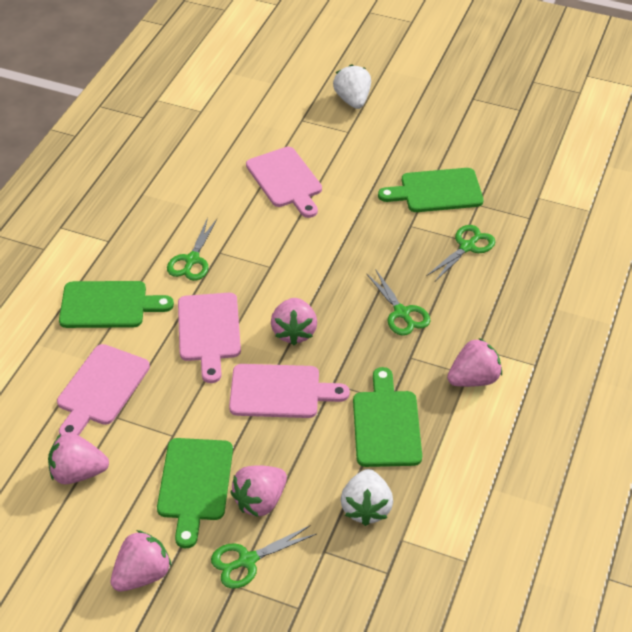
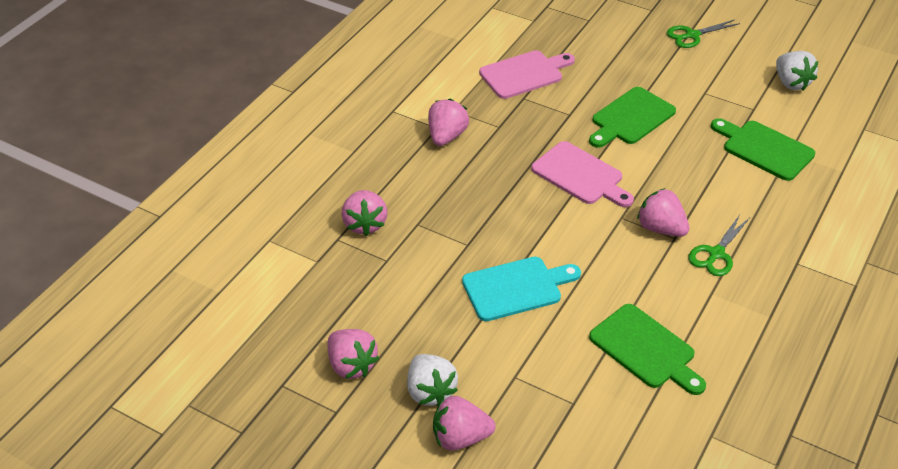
green cutting board: [59,281,174,328] [157,438,233,548] [353,367,422,467] [378,168,484,212] = 4 -> [589,87,676,148] [589,304,706,395] [711,118,815,181] = 3
green scissors: [167,218,217,281] [211,525,317,589] [366,269,430,336] [427,225,495,281] = 4 -> [667,19,740,48] [688,214,750,276] = 2
pink cutting board: [57,344,150,436] [178,293,241,383] [229,364,350,418] [246,147,322,218] = 4 -> [479,50,575,99] [531,141,634,207] = 2
turquoise cutting board: none = 0 -> [462,257,581,321] = 1

